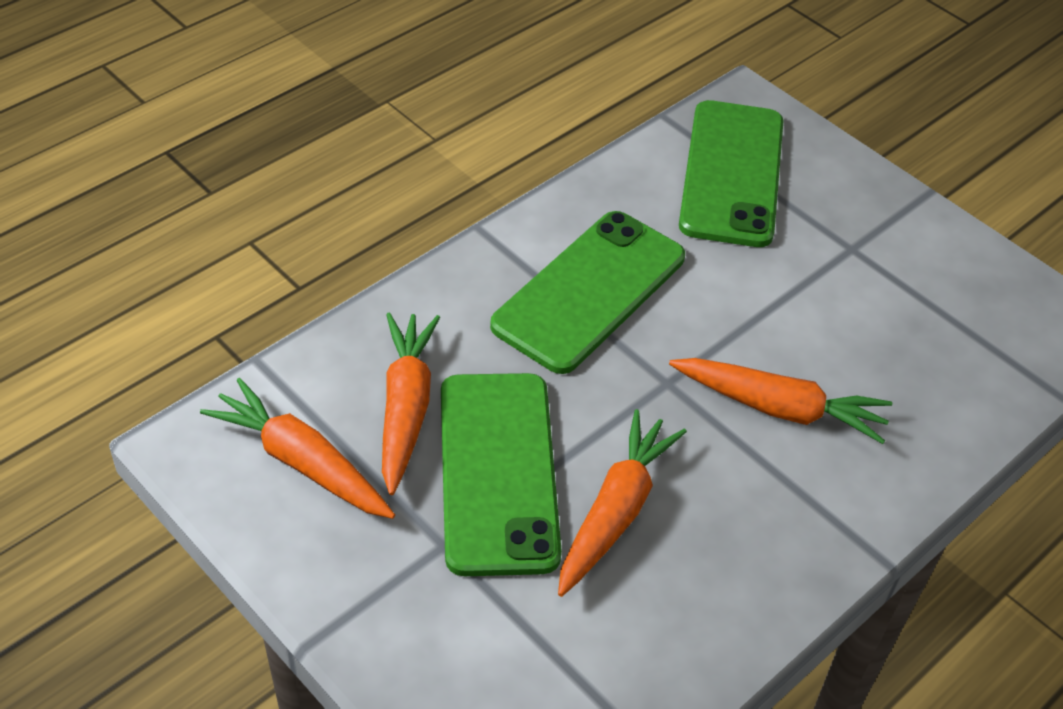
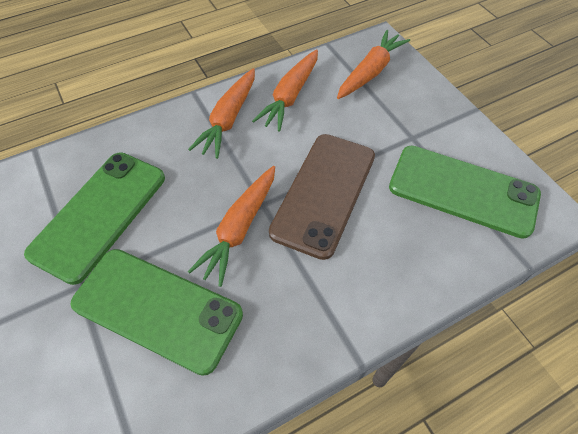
brown phone: none = 0 -> [269,134,375,260] = 1

